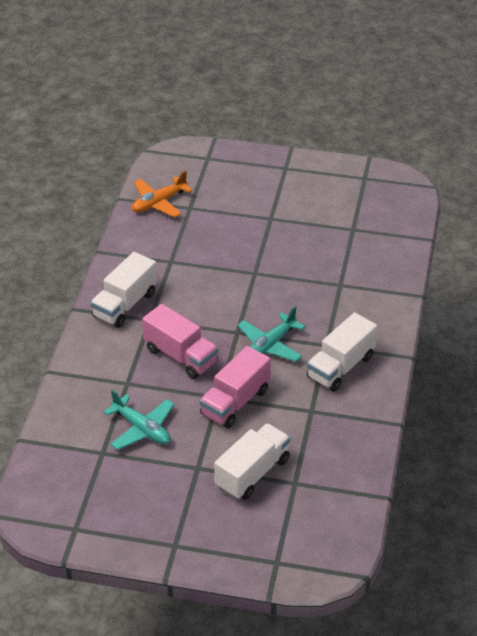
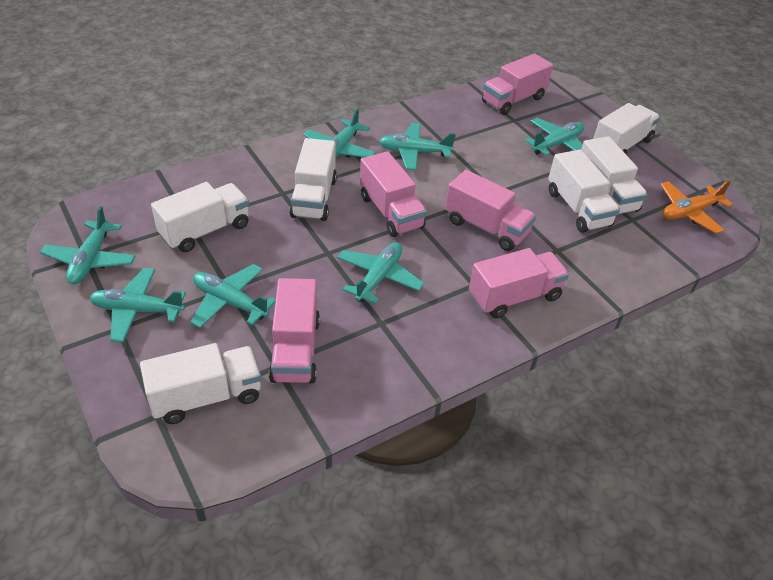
pink truck: [142,304,219,379] [200,346,271,428] = 2 -> [269,278,320,384] [360,151,427,237] [445,170,536,251] [469,248,569,319] [482,53,553,115] = 5
turquoise plane: [104,389,175,450] [238,306,305,362] = 2 -> [40,206,136,284] [89,268,186,342] [190,264,276,328] [303,108,376,159] [337,242,424,304] [379,123,456,170] [525,118,585,155] = 7
white truck: [91,252,157,328] [214,423,290,500] [307,312,377,392] = 3 -> [140,343,261,424] [151,182,249,252] [289,138,337,221] [548,150,620,233] [581,136,648,214] [593,103,660,154] = 6

